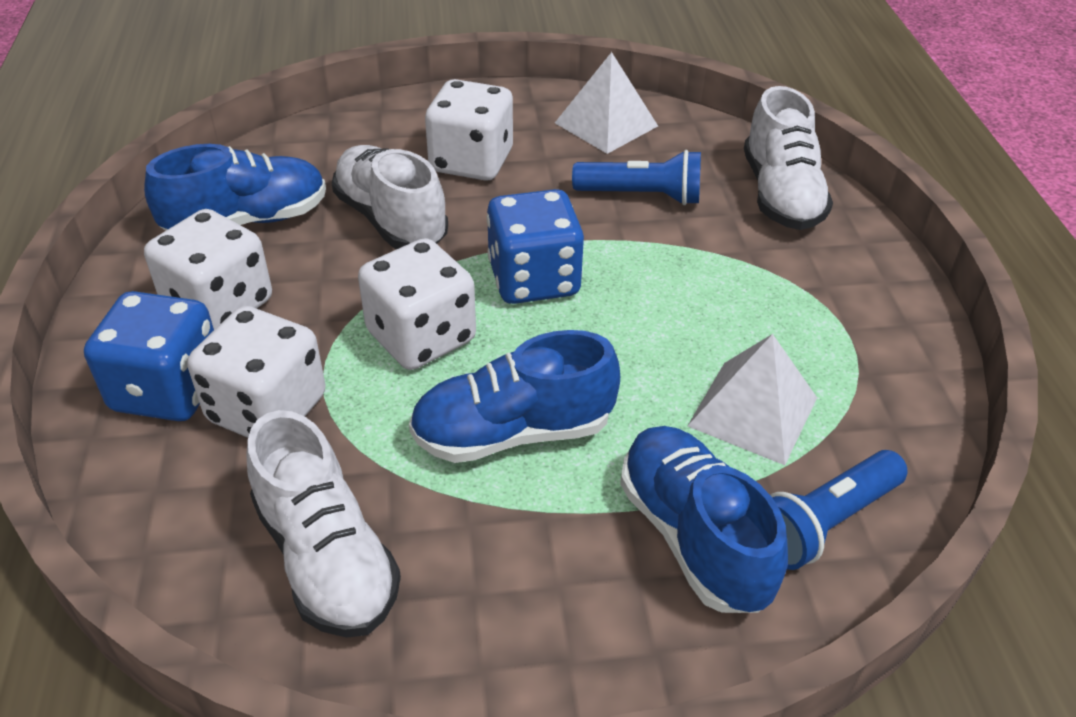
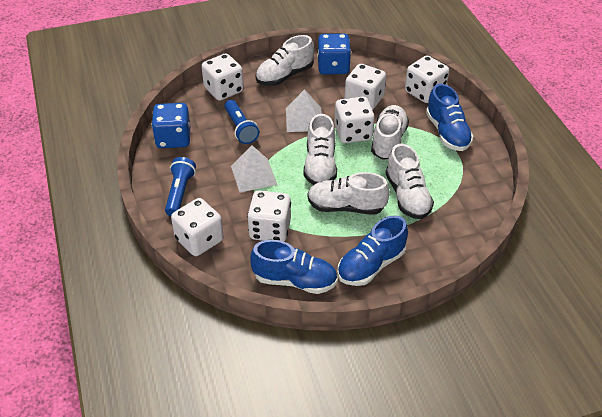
white dice: [144,209,272,330] [187,306,326,438] [358,238,476,370] [425,79,513,181] = 4 -> [171,198,224,256] [201,53,244,101] [247,191,291,241] [334,97,375,143] [345,64,386,110] [405,56,449,103] = 6
white shoe: [246,410,401,638] [332,145,448,249] [744,86,833,230] = 3 -> [256,35,314,86] [304,114,337,185] [307,172,390,215] [371,105,409,160] [386,144,434,219] = 5

